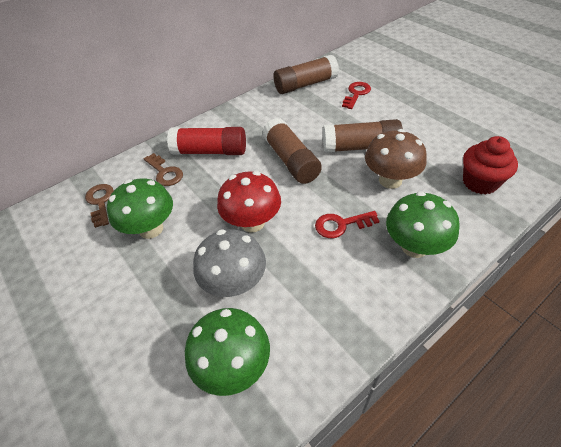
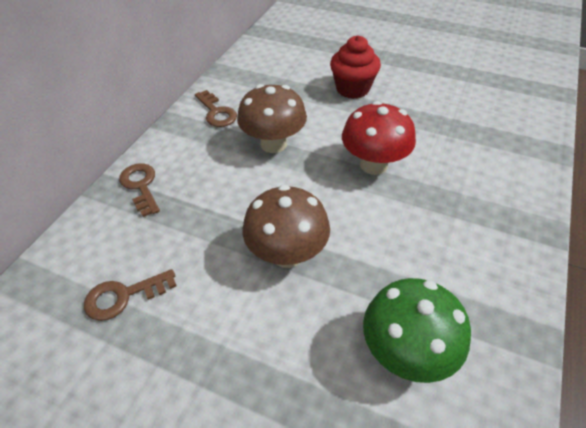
brown glue stick: [263,118,322,184] [274,55,339,94] [323,119,403,153] = 3 -> none = 0
brown key: [85,184,114,228] [144,153,183,186] = 2 -> [84,269,176,321] [119,163,160,217] [195,90,237,127] = 3
brown mushroom: [365,129,427,189] = 1 -> [237,84,307,153] [243,185,330,268] = 2
green mushroom: [107,178,173,239] [185,308,270,396] [386,192,460,258] = 3 -> [363,278,471,383] = 1
grey mushroom: [193,229,266,297] = 1 -> none = 0
red glue stick: [167,127,246,155] = 1 -> none = 0
red key: [315,211,379,238] [342,82,371,109] = 2 -> none = 0

